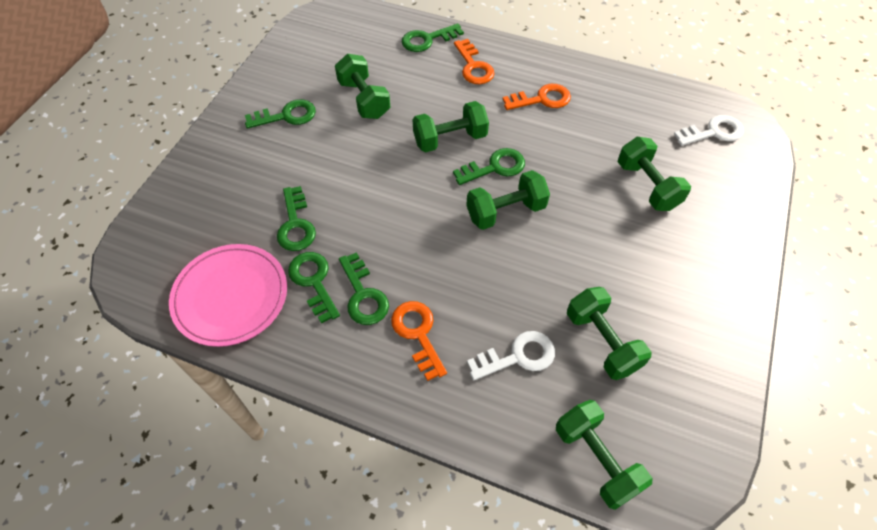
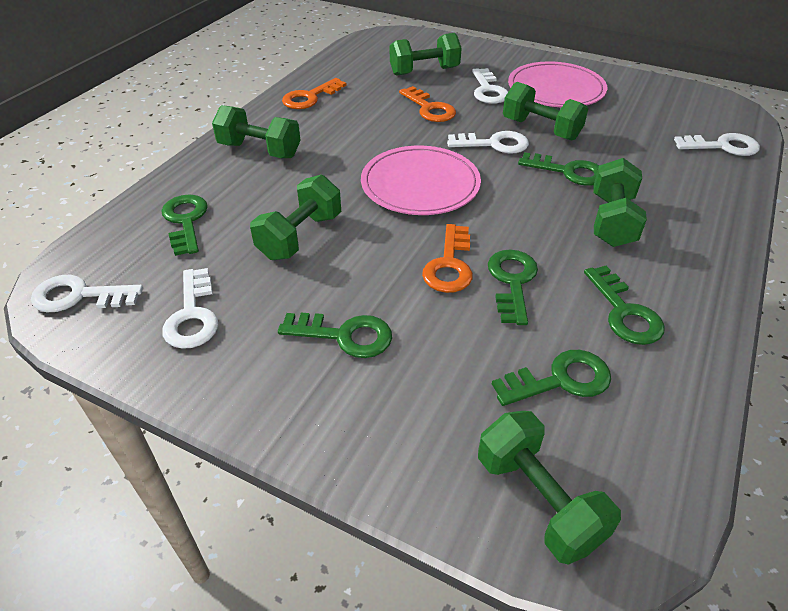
pink plate: [169,244,287,347] = 1 -> [361,146,481,215] [508,61,608,108] = 2
white key: [467,331,555,380] [674,115,744,146] = 2 -> [31,275,143,312] [162,268,218,349] [447,131,529,153] [472,68,508,104] [674,133,760,156] = 5

